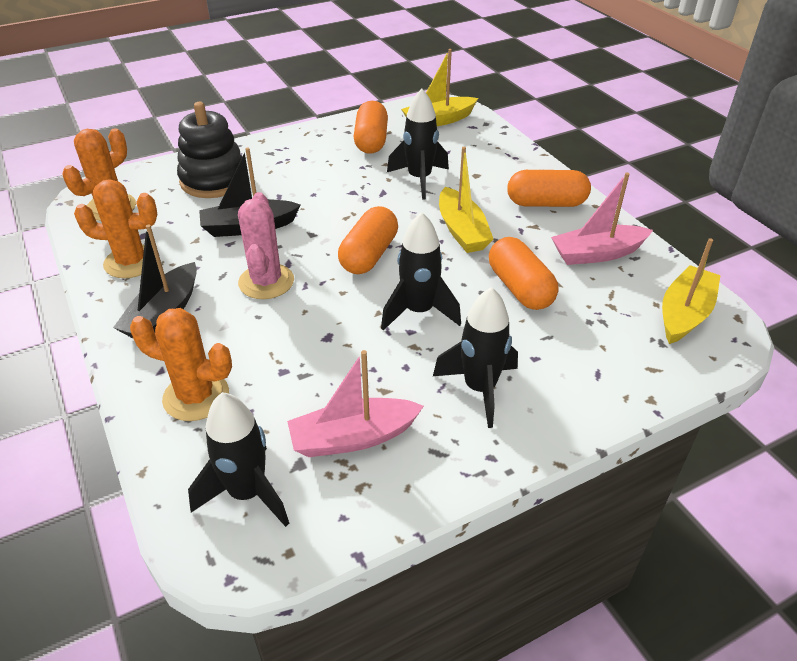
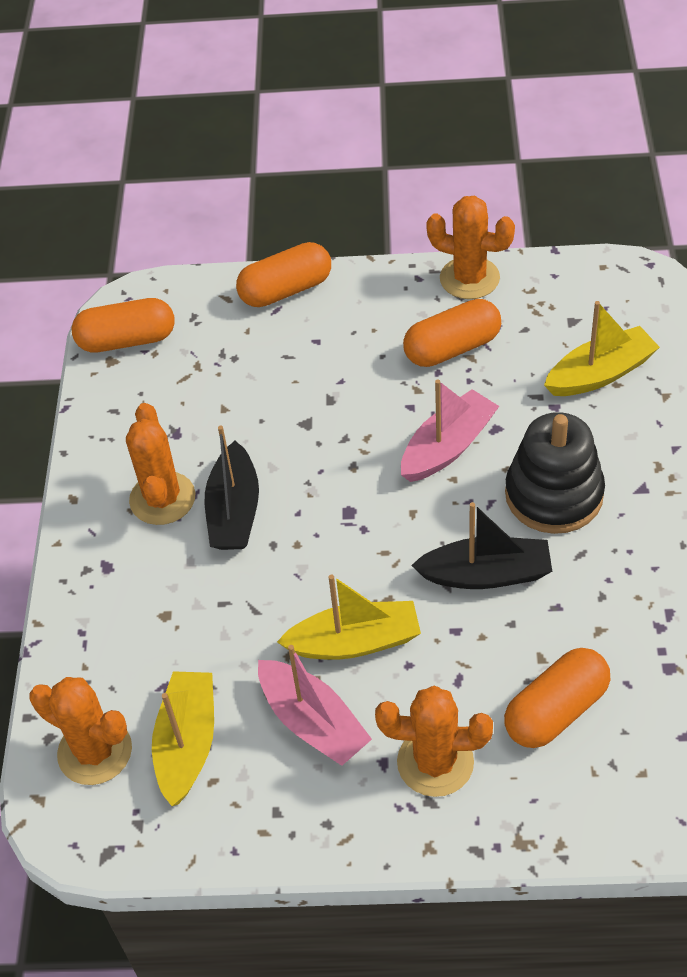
black rocket: [188,392,289,527] [381,212,461,331] [387,89,449,200] [433,287,518,428] = 4 -> none = 0
orange cactus: [63,128,136,221] [74,179,157,278] [130,308,232,421] = 3 -> [30,677,132,785] [126,403,196,525] [375,685,493,797] [426,196,515,299] = 4
pink cactus: [238,192,294,299] = 1 -> none = 0

